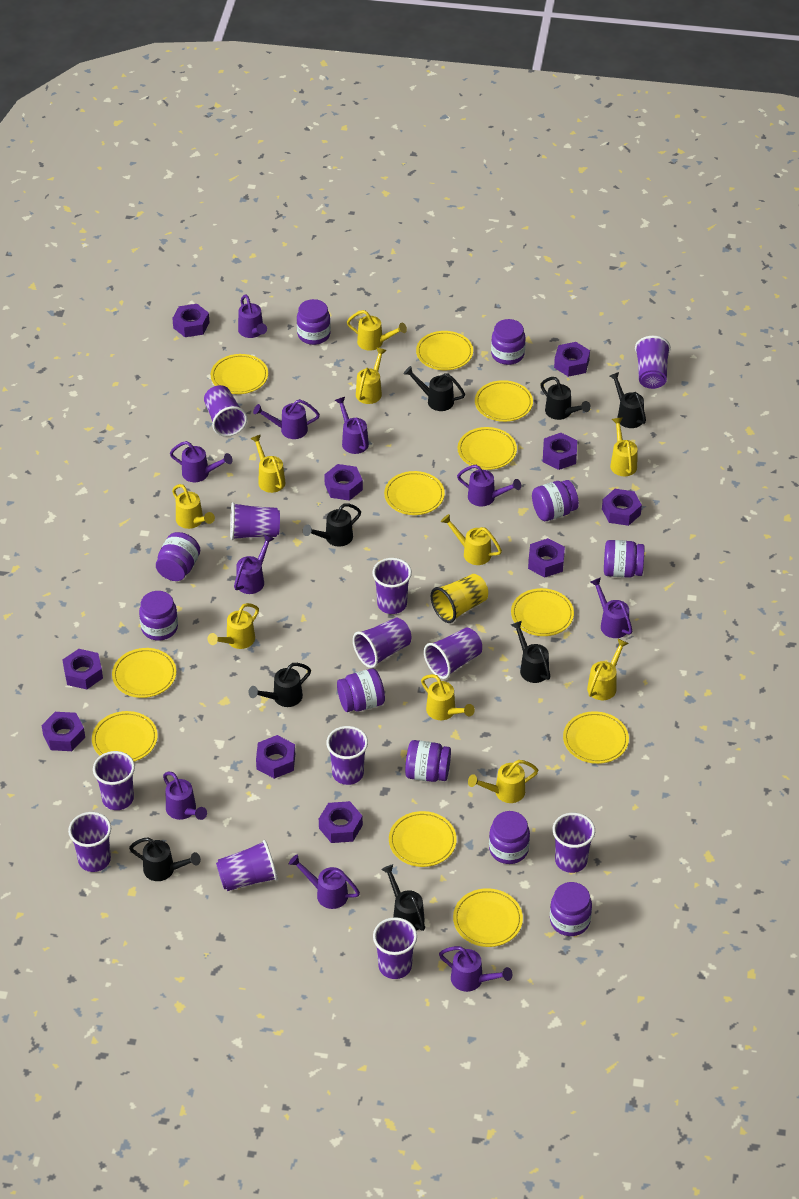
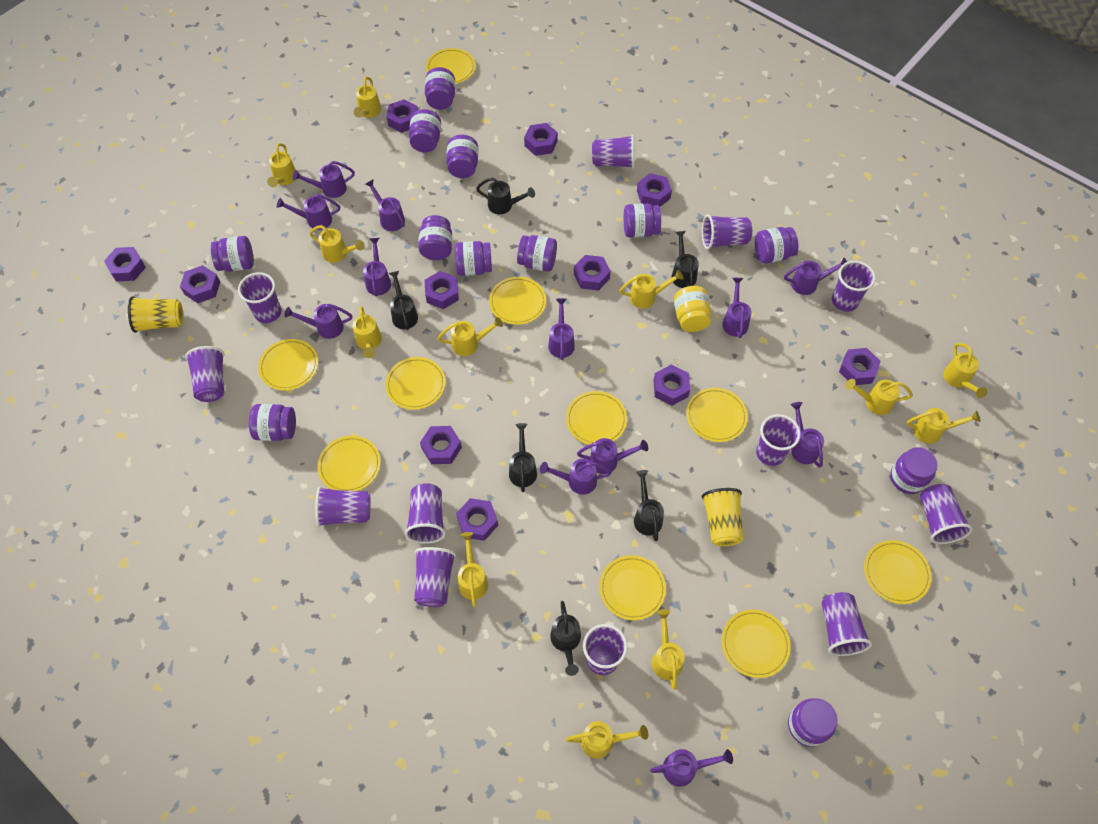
black watering can: [129,837,201,881] [248,663,311,707] [303,503,361,547] [381,864,425,931] [404,366,465,411] [511,621,551,683] [540,377,591,420] [610,372,646,428] = 8 -> [389,271,418,330] [476,178,535,214] [509,423,537,492] [550,601,581,676] [634,470,664,541] [671,231,699,288] = 6
purple jar: [139,591,178,640] [156,532,200,581] [297,299,331,345] [337,669,385,712] [405,740,451,782] [489,811,530,864] [491,319,526,365] [532,480,579,521] [550,882,592,936] [604,540,644,578] = 10 -> [211,236,254,272] [249,404,296,441] [409,109,441,152] [418,215,452,260] [425,67,455,110] [446,135,478,178] [455,241,492,276] [517,235,557,272] [624,204,661,237] [755,227,798,264] [788,698,838,747] [890,447,938,494] = 12
purple nut: [41,712,85,751] [63,649,103,690] [172,304,210,337] [256,735,295,779] [319,801,363,843] [324,464,363,501] [528,538,565,578] [543,433,577,470] [554,342,590,377] [602,489,642,526] = 10 -> [104,247,146,282] [180,265,220,303] [387,99,418,133] [420,426,462,464] [424,271,459,309] [456,498,498,541] [524,123,558,156] [574,255,611,291] [637,173,672,207] [653,365,690,406] [839,348,881,385] = 11
purple watering can: [163,772,207,820] [170,441,233,482] [234,534,274,594] [238,294,267,338] [253,399,320,439] [289,855,360,909] [335,397,369,454] [439,946,512,992] [457,465,521,506] [590,578,632,638] = 10 -> [277,194,340,230] [284,304,352,339] [293,161,355,198] [363,238,391,296] [365,180,405,231] [540,458,611,495] [548,298,575,360] [577,438,648,474] [650,749,733,787] [722,278,752,338] [784,257,847,295] [791,402,824,468] = 12
yellow cup: [431,574,488,623] = 1 -> [128,296,183,333] [701,488,743,546] = 2
yellow jar: none = 0 -> [674,286,711,332] = 1
yellow plate: [92,711,158,762] [112,648,176,698] [211,354,268,394] [384,471,445,515] [389,811,457,867] [416,331,473,370] [453,888,523,947] [458,427,517,470] [475,380,533,422] [511,588,574,636] [563,711,629,764] = 11 -> [258,339,318,391] [318,436,381,491] [385,357,446,410] [426,48,476,84] [489,277,546,325] [566,391,627,445] [599,555,666,620] [686,388,748,442] [721,610,791,678] [864,540,932,604] = 10
yellow watering can: [172,484,215,529] [208,603,259,649] [250,435,286,493] [347,310,407,351] [356,347,387,404] [421,674,475,720] [441,514,502,565] [468,760,538,803] [587,639,629,700] [610,418,638,476] = 10 -> [267,143,296,187] [309,225,364,263] [353,306,382,358] [354,76,381,118] [438,317,503,356] [458,532,488,607] [566,721,648,759] [619,270,684,309] [652,609,685,690] [846,379,913,415] [907,408,980,444] [943,343,987,398] = 12

